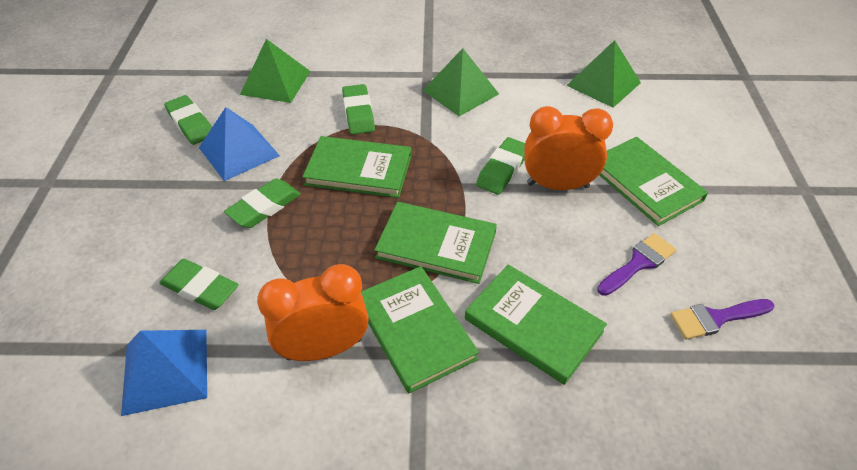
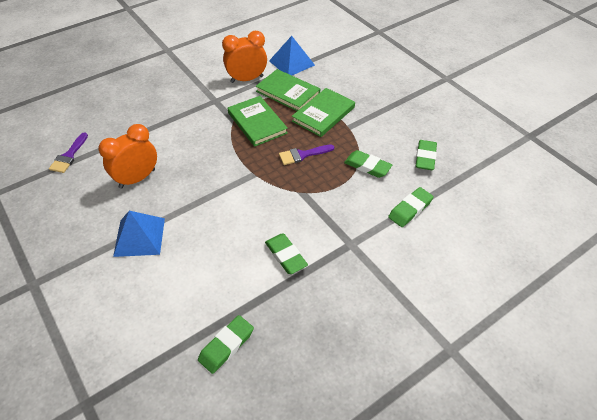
green book: [303,136,412,198] [361,266,479,394] [374,202,497,284] [465,264,607,385] [599,137,708,226] = 5 -> [228,96,288,147] [256,69,320,111] [292,88,355,137] = 3
green pyramid: [240,39,310,103] [423,48,499,116] [566,40,641,108] = 3 -> none = 0

